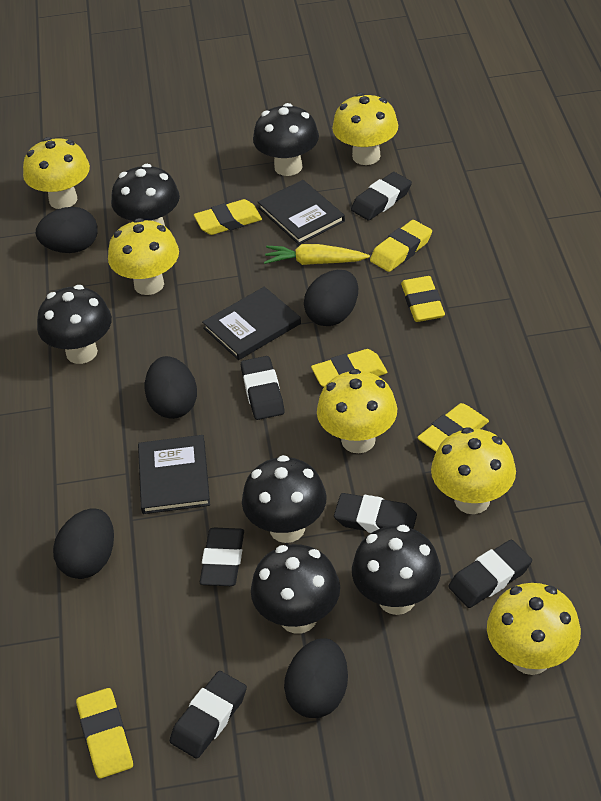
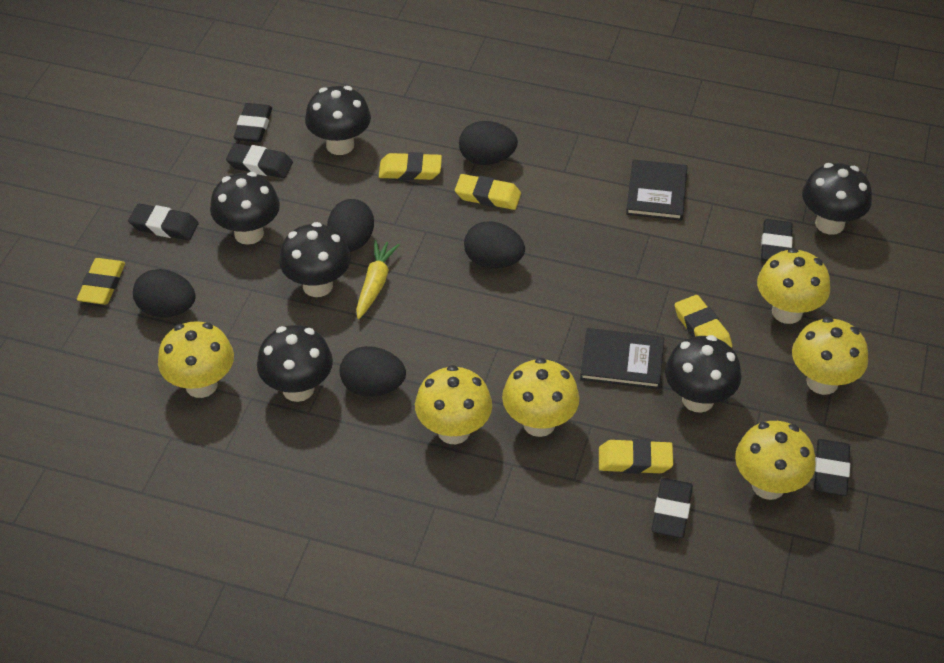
black book: [138,435,210,514] [202,287,301,360] [258,180,345,245] = 3 -> [580,328,664,389] [626,159,687,221] = 2
yellow eraser: [76,688,133,778] [194,199,262,235] [311,349,388,387] [370,220,432,272] [401,276,445,322] [417,403,489,452] = 6 -> [77,258,125,305] [379,152,442,180] [455,174,521,210] [599,439,673,474] [675,295,732,348] = 5

